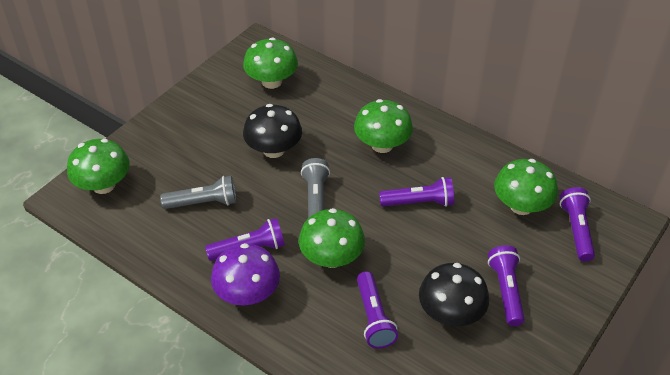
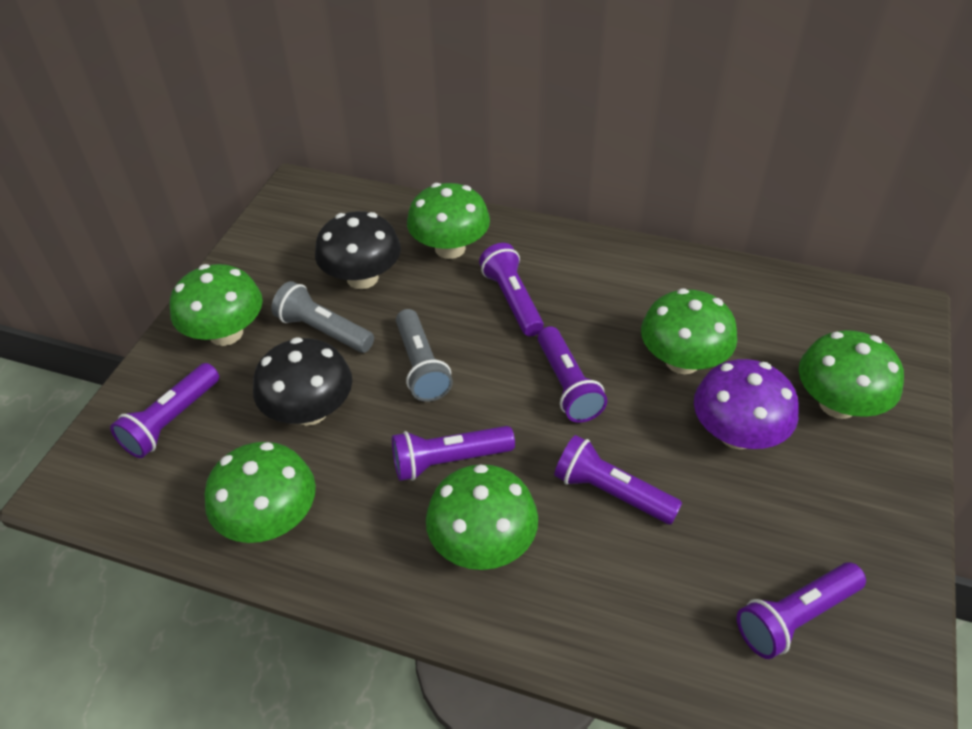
green mushroom: [67,139,130,194] [243,38,298,89] [299,208,365,268] [354,99,413,153] [494,159,558,215] = 5 -> [170,264,263,346] [204,442,316,543] [407,183,490,259] [426,464,538,570] [641,288,737,374] [799,330,904,419] = 6
purple flashlight: [205,218,285,261] [357,271,398,349] [379,177,454,207] [488,245,525,326] [560,187,595,262] = 5 -> [110,363,219,458] [392,426,515,481] [479,243,544,336] [537,326,607,423] [554,435,682,524] [737,562,866,659] = 6

